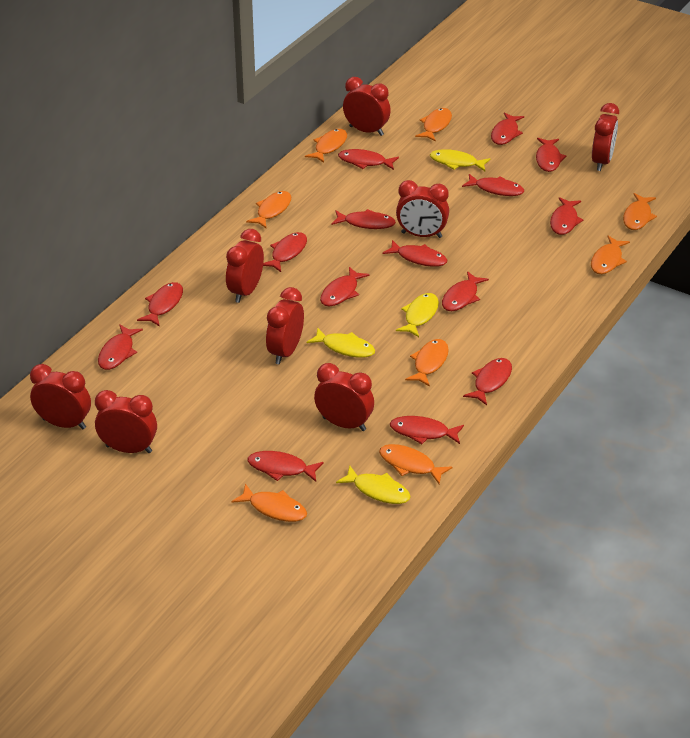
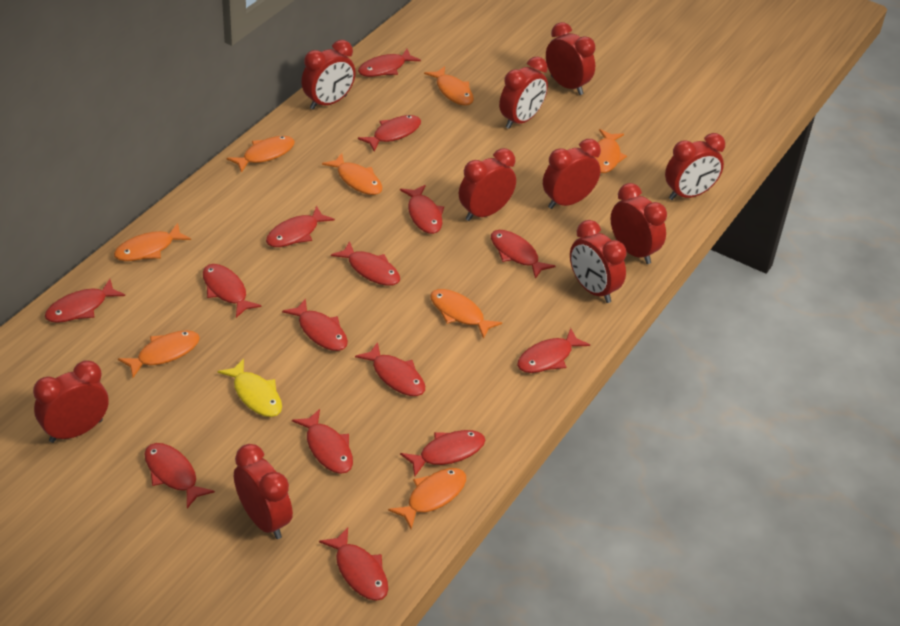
red clock: [30,364,91,429] [95,390,157,453] [226,229,264,303] [266,287,304,365] [314,363,374,431] [343,77,391,136] [396,180,449,238] [592,103,619,171] = 8 -> [33,360,109,443] [234,444,293,539] [301,40,356,110] [459,148,516,221] [499,57,548,129] [543,139,601,209] [546,22,595,95] [570,220,626,303] [611,183,667,264] [665,133,725,200] = 10
yellow fish: [306,328,375,358] [336,466,411,504] [396,293,439,337] [430,149,491,171] = 4 -> [218,359,282,417] = 1

